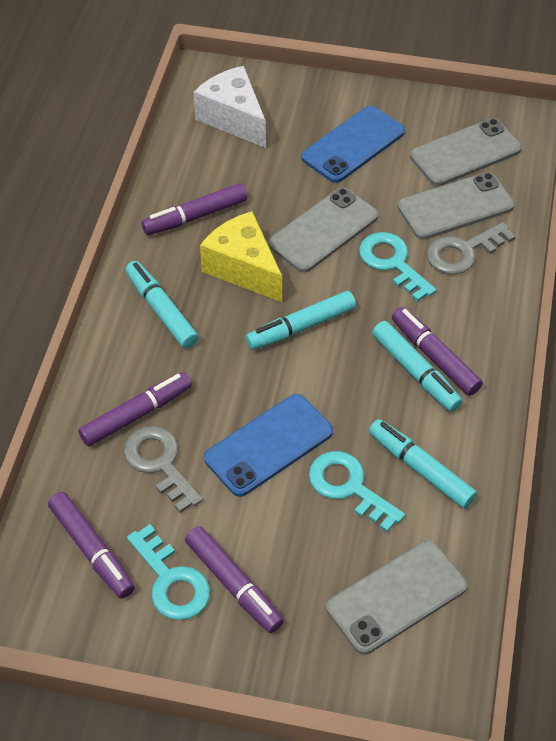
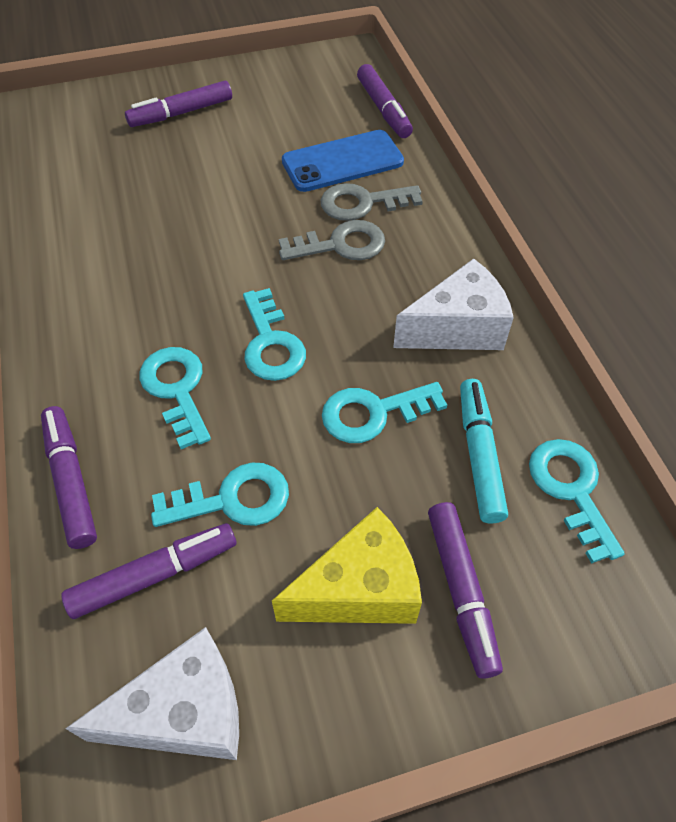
blue phone: [204,394,333,497] [301,106,405,183] = 2 -> [282,130,404,192] = 1
grey phone: [268,188,378,272] [326,541,467,655] [398,172,515,240] [410,118,522,186] = 4 -> none = 0
turquoise key: [127,524,210,620] [309,451,405,532] [359,232,436,302] = 3 -> [139,347,211,449] [151,463,289,527] [243,288,306,381] [322,382,447,443] [529,439,625,564] = 5
turquoise marker: [125,261,199,348] [246,291,356,350] [369,419,477,508] [372,321,462,412] = 4 -> [460,379,508,524] = 1
white cheese: [194,66,266,148] = 1 -> [65,627,239,760] [393,258,514,350] = 2

